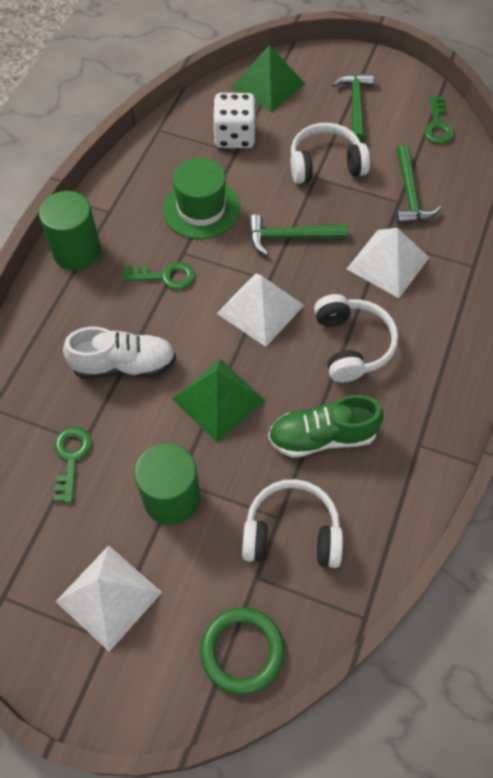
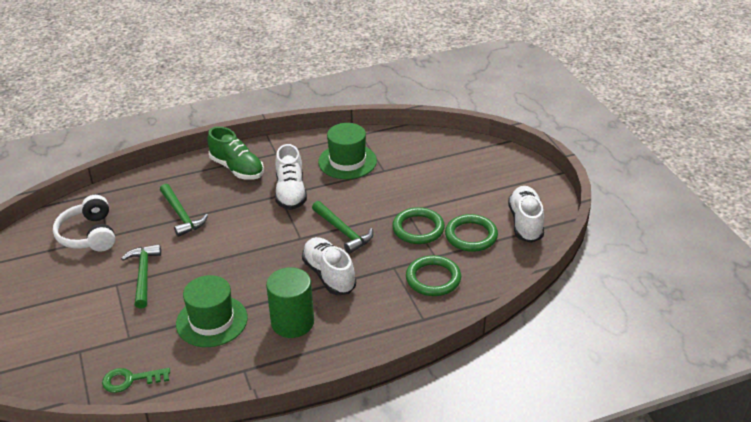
green cylinder: [39,191,101,270] [135,443,200,525] = 2 -> [266,267,314,338] = 1
green hat: [163,158,240,239] = 1 -> [176,275,248,347] [318,123,377,179] = 2
green key: [53,427,92,503] [122,262,195,290] [424,96,454,144] = 3 -> [102,368,170,393] = 1
green pyramid: [172,359,266,442] [232,45,305,112] = 2 -> none = 0
green ring: [200,607,285,695] = 1 -> [392,207,445,244] [406,255,461,296] [445,214,498,252] = 3
white dice: [213,93,256,148] = 1 -> none = 0
white headphones: [242,479,343,568] [291,123,370,184] [314,294,398,382] = 3 -> [53,195,115,252] = 1
white pyramid: [55,545,162,652] [217,273,304,347] [347,228,430,298] = 3 -> none = 0
white shoe: [63,327,176,379] = 1 -> [275,144,307,210] [302,237,356,295] [508,186,544,243] = 3

